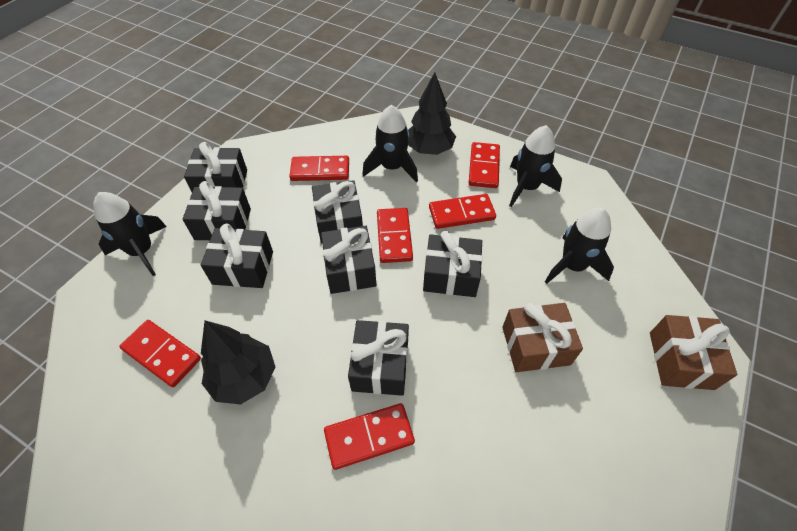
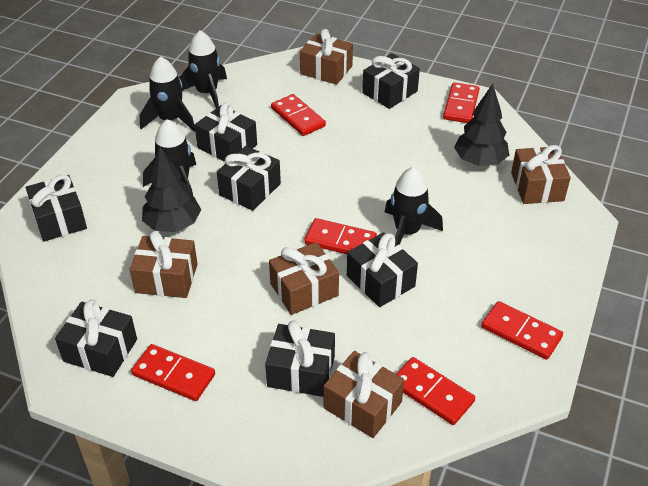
brown gift: [502,303,583,372] [650,315,737,390] = 2 -> [130,231,198,298] [269,242,339,315] [300,29,353,85] [324,351,404,438] [511,145,571,204] = 5

